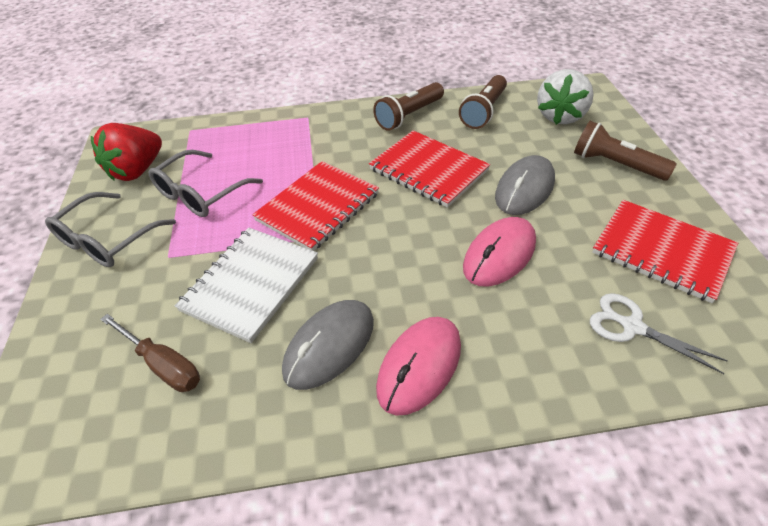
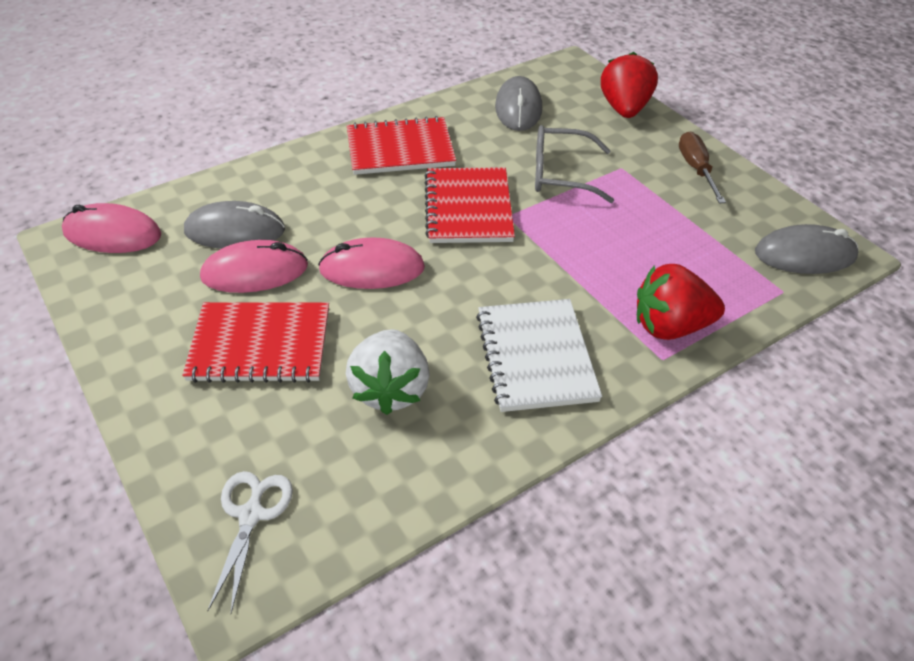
brown flashlight: [373,82,444,131] [459,75,507,129] [574,121,677,181] = 3 -> none = 0
grey glasses: [45,192,176,267] [149,150,263,217] = 2 -> [535,125,614,203] = 1
grey mouse: [282,300,374,390] [495,155,555,215] = 2 -> [184,201,285,249] [495,76,542,131] [755,224,858,274] = 3
pink mouse: [376,317,461,416] [463,217,536,287] = 2 -> [62,203,161,253] [200,240,308,293] [318,237,425,289] = 3
red strawberry: [91,123,162,181] = 1 -> [601,52,658,118] [637,264,725,340] = 2

